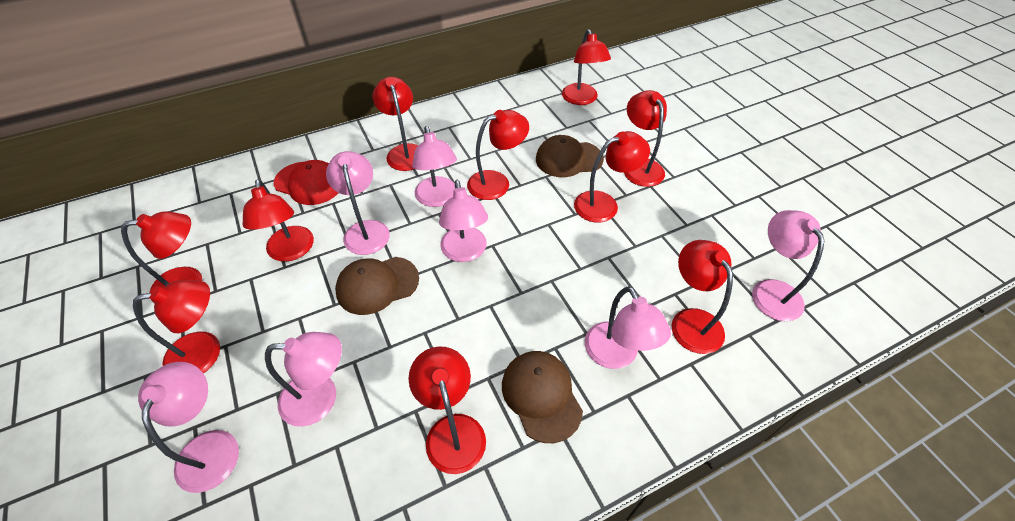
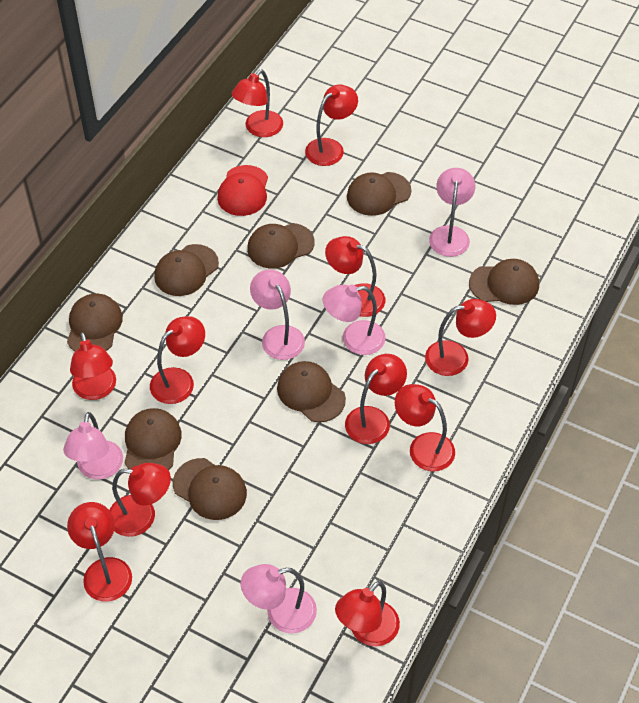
brown cap: [335,257,419,315] [502,351,583,443] [536,135,604,177] = 3 -> [67,294,123,352] [125,408,182,470] [154,244,219,296] [173,458,247,520] [247,223,315,268] [277,361,346,422] [347,172,411,216] [469,259,539,305] = 8
pink lamp: [138,362,239,493] [265,332,342,427] [326,151,390,255] [412,126,457,207] [439,180,488,262] [585,286,671,369] [752,210,824,321] = 7 -> [63,412,123,480] [241,564,317,633] [250,270,305,360] [323,284,386,355] [429,168,475,257] = 5
red lamp: [121,211,202,304] [133,280,220,373] [243,179,314,262] [372,77,418,171] [408,346,486,474] [467,110,529,200] [562,29,611,105] [574,131,650,222] [624,90,667,187] [671,240,733,354] = 10 -> [67,502,132,602] [70,332,116,400] [110,463,171,537] [150,316,205,404] [232,70,283,137] [305,84,358,166] [325,236,385,317] [335,581,400,646] [345,354,407,444] [395,384,455,471] [425,299,496,376] = 11

